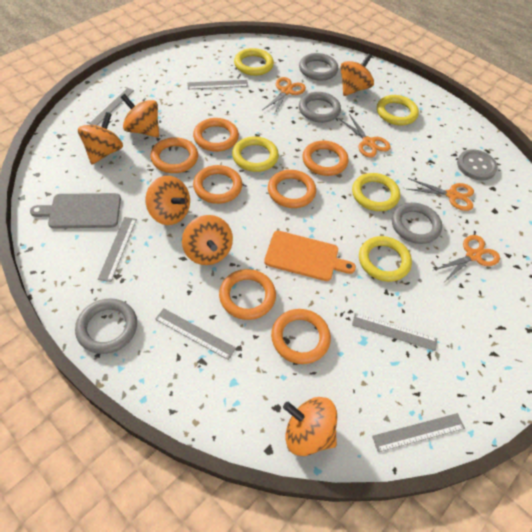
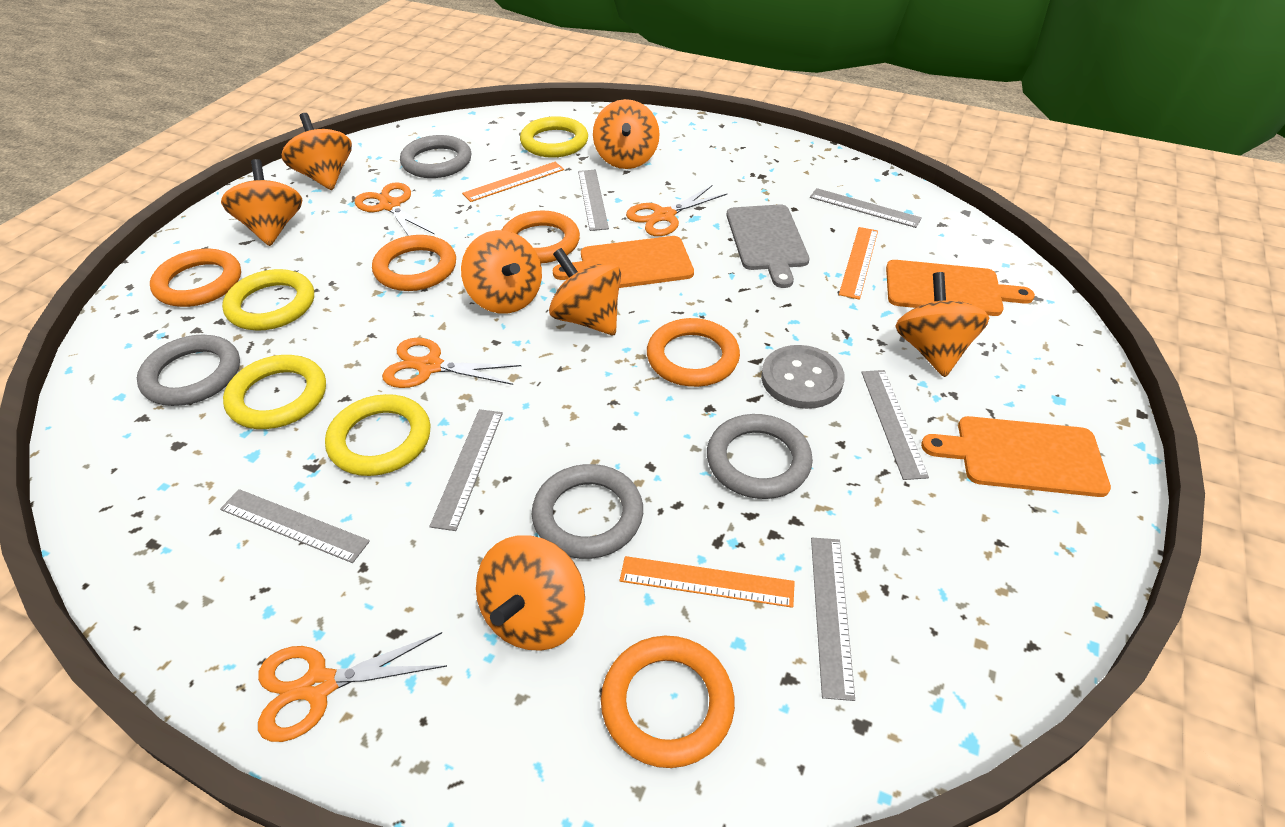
orange cutting board: [264,231,356,281] = 1 -> [553,236,694,288] [886,260,1035,316] [921,416,1111,497] = 3
orange ring: [150,137,198,173] [193,118,239,152] [193,165,242,204] [219,269,276,320] [268,170,316,208] [271,309,331,364] [303,140,349,176] = 7 -> [150,249,241,307] [372,235,456,291] [502,211,580,263] [601,636,735,768] [647,318,740,387] = 5
orange ruler: none = 0 -> [462,162,564,202] [619,556,795,608] [839,227,878,300] = 3
orange spinning top: [78,112,123,164] [121,94,159,138] [145,176,190,225] [182,215,233,265] [283,397,337,456] [340,54,374,96] = 6 -> [221,159,303,246] [282,113,352,190] [461,230,542,314] [476,535,585,651] [549,248,621,335] [593,99,660,169] [895,272,989,377] = 7
yellow ring: [232,136,279,172] [234,48,274,76] [352,173,400,211] [359,236,412,282] [377,95,419,125] = 5 -> [222,269,314,331] [223,355,326,429] [325,394,431,476] [520,116,588,158] = 4

